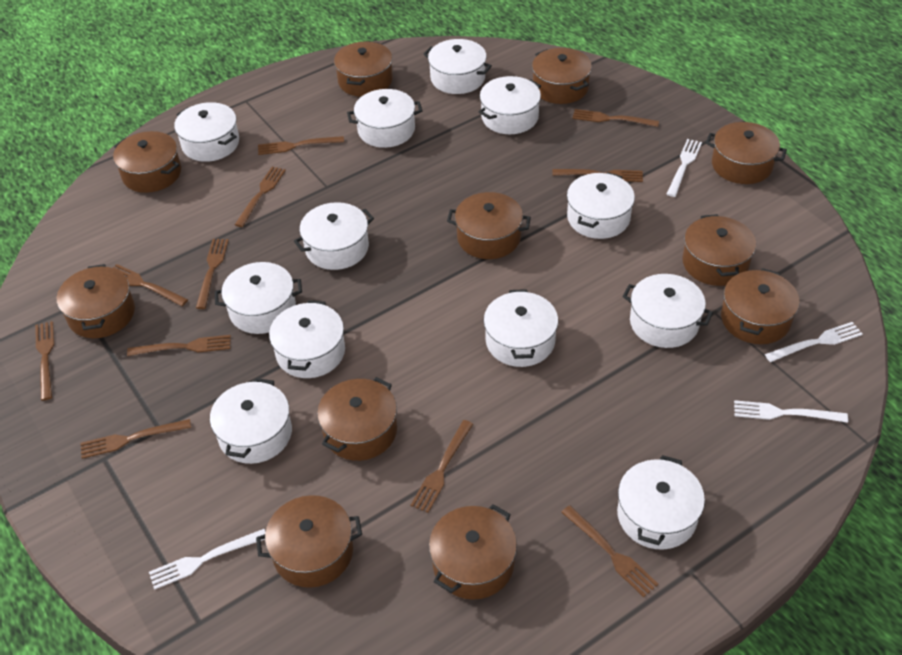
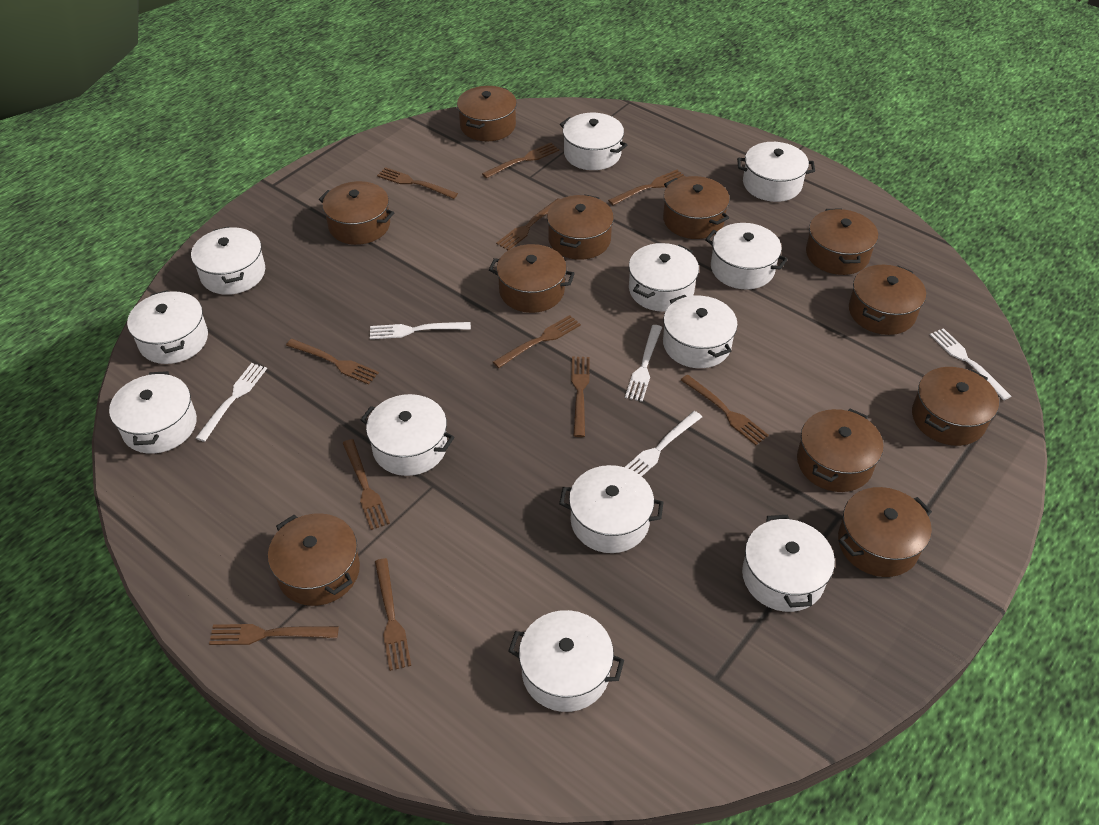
white fork: [149,529,266,590] [667,139,702,197] [734,400,848,423] [765,322,863,362] = 4 -> [196,363,267,442] [370,322,471,339] [625,325,662,402] [625,411,702,476] [930,328,1011,400] = 5

